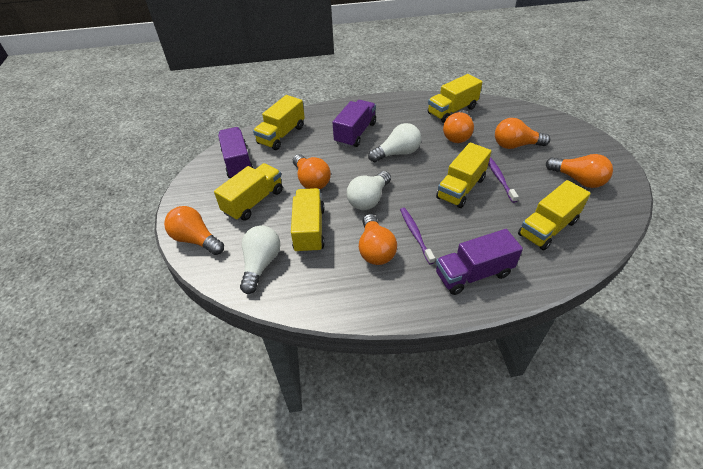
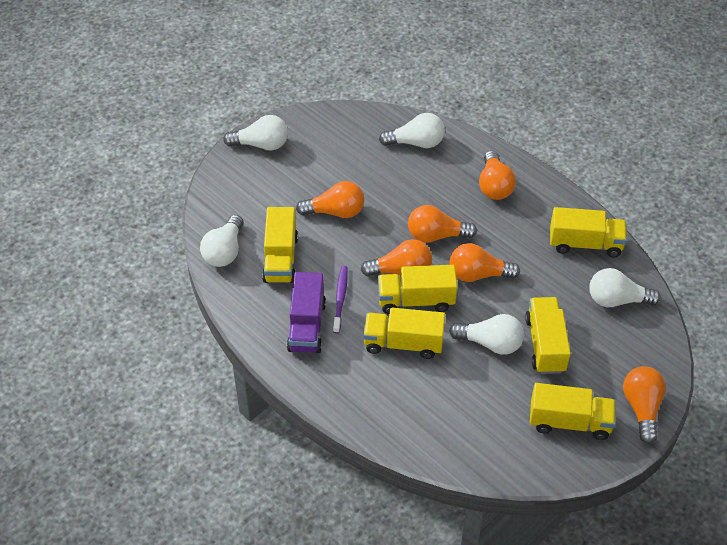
purple toothbrush: [400,208,435,264] [488,157,519,203] = 2 -> [333,266,348,334] = 1
purple truck: [218,127,253,178] [332,100,376,147] [436,229,523,295] = 3 -> [287,272,326,353] = 1
white light bulb: [240,225,280,294] [347,171,391,210] [368,123,421,162] = 3 -> [200,215,243,267] [223,115,288,150] [379,113,445,148] [449,314,524,355] [589,268,661,307] = 5

